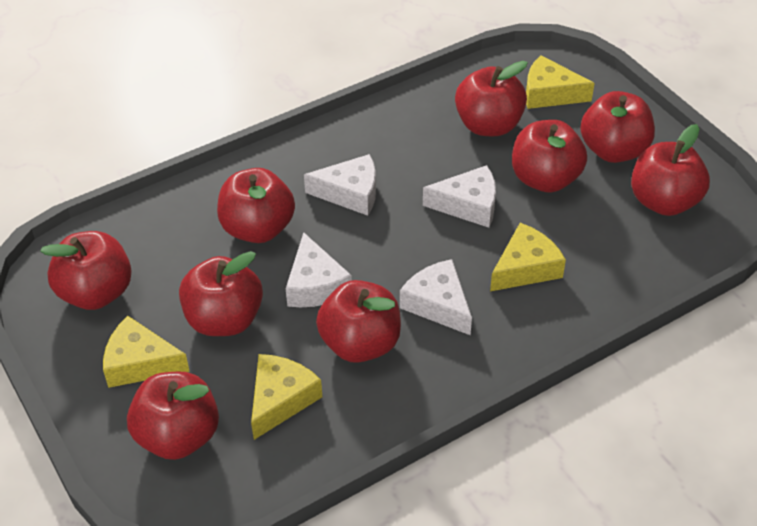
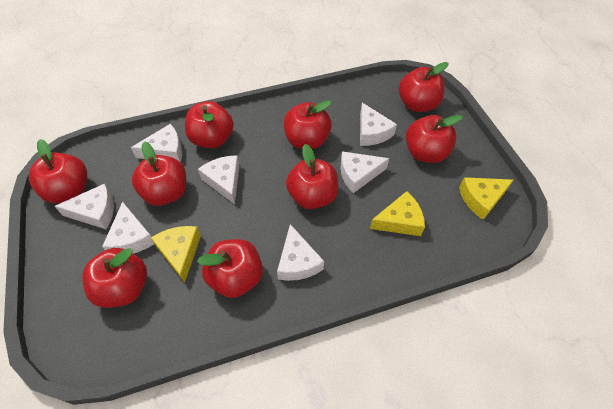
white cheese: [286,232,352,307] [304,154,376,216] [400,259,472,335] [423,165,496,228] = 4 -> [55,184,114,229] [102,202,154,254] [131,124,182,162] [198,155,240,204] [277,224,324,281] [340,151,389,193] [360,103,397,146] = 7
yellow cheese: [103,316,190,388] [251,354,322,440] [490,223,566,291] [526,55,595,109] = 4 -> [151,226,201,283] [370,191,425,236] [459,177,513,220] = 3

